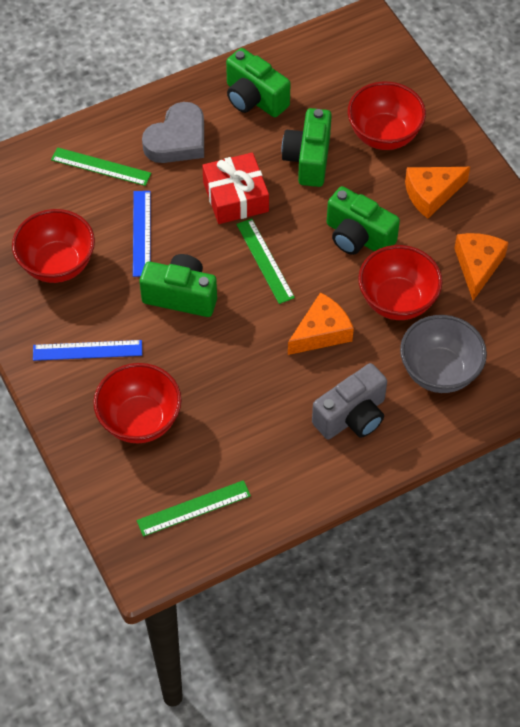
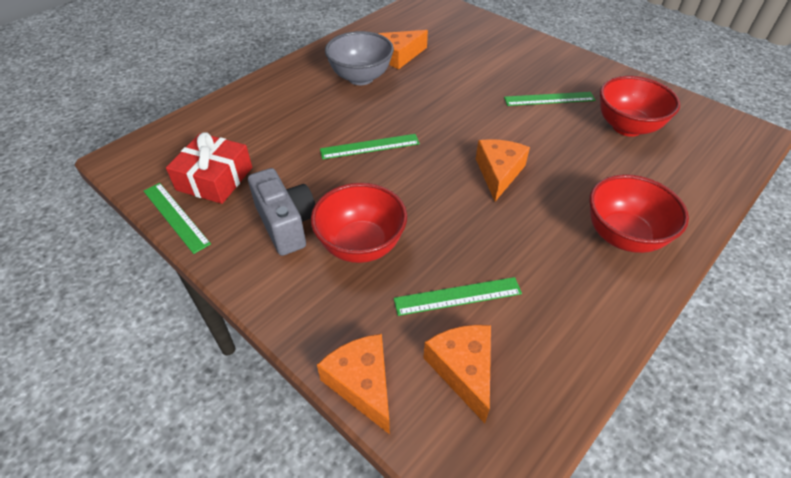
blue ruler: [33,340,142,361] [133,191,151,277] = 2 -> none = 0
green camera: [139,254,217,317] [226,48,291,117] [282,108,332,187] [327,186,400,255] = 4 -> none = 0
green ruler: [51,147,151,186] [137,480,251,537] [236,218,295,304] = 3 -> [144,183,211,254] [320,134,420,159] [394,277,522,316] [504,92,596,106] = 4
grey heart: [142,102,204,163] = 1 -> none = 0
orange cheese: [288,292,354,355] [405,167,470,218] [454,233,509,301] = 3 -> [317,334,390,434] [378,30,428,69] [423,325,491,423] [476,139,530,201] = 4
red bowl: [12,209,95,283] [93,363,182,443] [348,81,426,150] [358,245,442,320] = 4 -> [311,183,407,263] [589,174,689,253] [600,76,680,137] = 3

